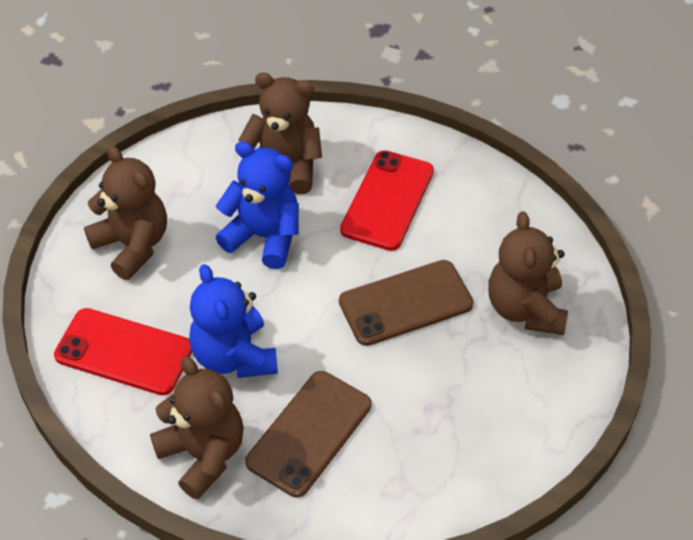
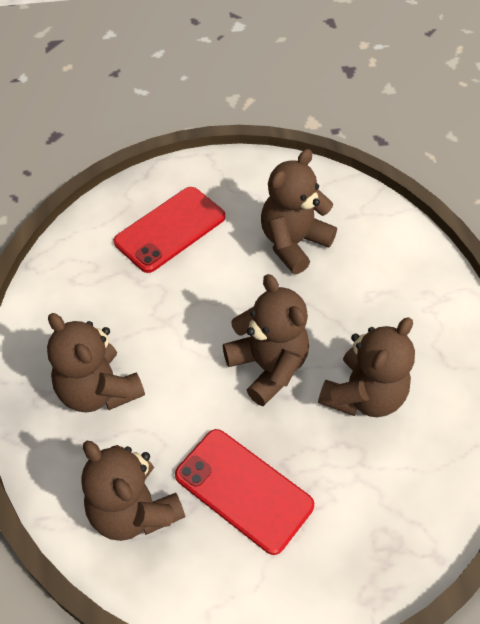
blue teddy bear: [189,264,278,378] [216,141,299,269] = 2 -> none = 0
brown phone: [245,371,371,498] [339,260,473,346] = 2 -> none = 0
brown teddy bear: [84,146,167,280] [150,356,244,500] [239,73,322,194] [488,211,568,335] = 4 -> [47,313,145,413] [81,441,185,541] [223,274,309,406] [261,149,337,274] [318,317,415,417] = 5

